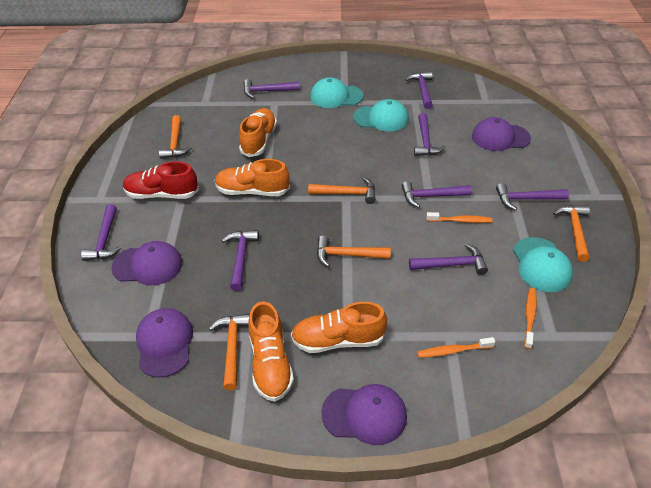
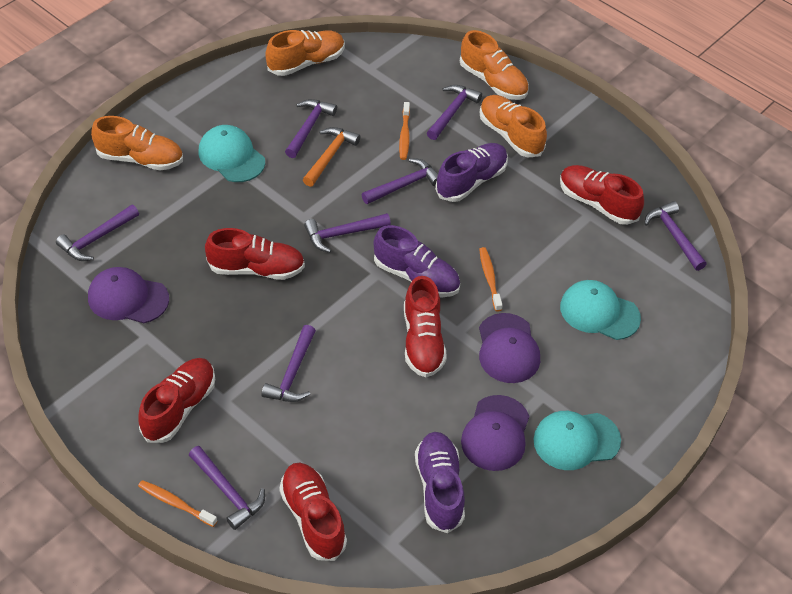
orange hammer: [159,115,192,159] [209,314,250,390] [308,177,376,204] [317,236,391,267] [553,205,590,262] = 5 -> [303,127,361,187] = 1
purple cap: [111,241,182,286] [136,308,193,378] [321,384,407,445] [472,117,531,151] = 4 -> [88,267,169,323] [461,395,530,471] [479,313,540,383] = 3
purple shoe: none = 0 -> [374,225,460,298] [415,432,465,533] [435,143,508,202] = 3
red shoe: [123,161,199,199] = 1 -> [138,358,215,443] [205,228,305,280] [279,463,347,561] [404,276,447,377] [560,165,644,225] = 5

